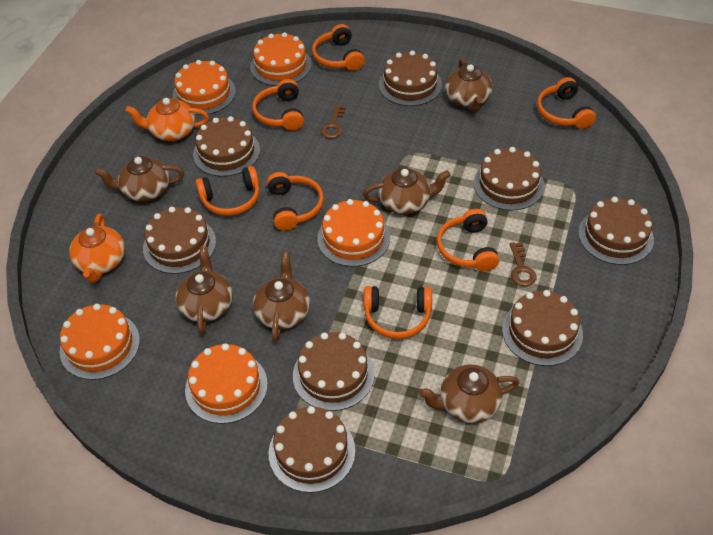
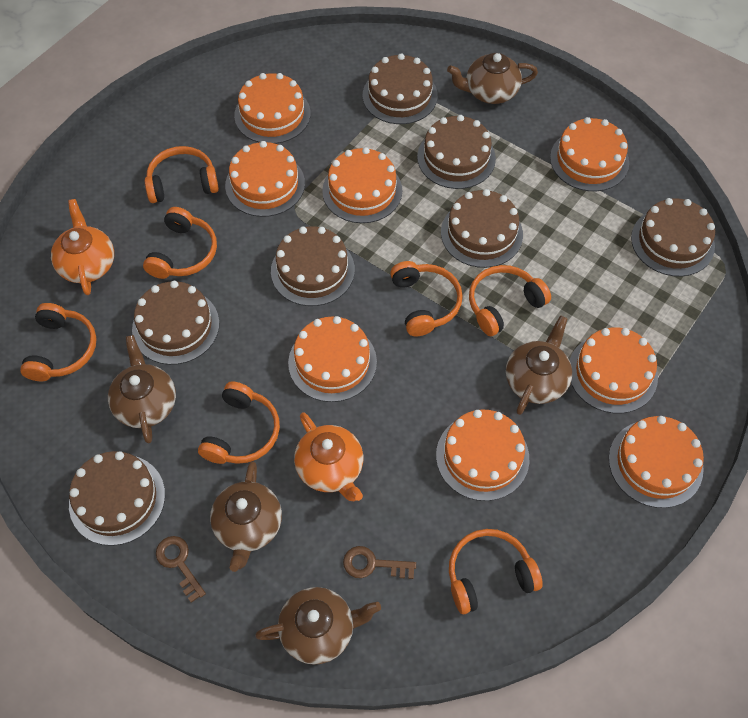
brown cake: [143,207,216,274] [193,116,260,177] [269,406,355,493] [293,332,375,411] [379,50,442,106] [474,147,544,211] [502,290,583,366] [578,197,654,265] = 8 -> [69,451,165,546] [132,281,219,365] [271,226,355,306] [363,53,438,124] [417,115,496,189] [441,189,523,268] [631,198,715,277] = 7
brown teapot: [94,156,184,202] [176,246,233,334] [253,252,310,341] [363,168,450,215] [419,364,519,423] [445,58,492,112] = 6 -> [108,335,176,443] [210,461,282,572] [255,587,381,665] [447,53,538,104] [506,315,572,415] = 5
orange cake: [60,304,140,380] [172,60,236,115] [185,343,268,424] [250,32,312,86] [317,199,390,267] = 5 -> [225,141,305,217] [234,73,311,144] [288,316,377,402] [322,147,402,223] [436,410,529,501] [550,117,629,191] [569,327,658,413] [609,416,704,508] = 8

